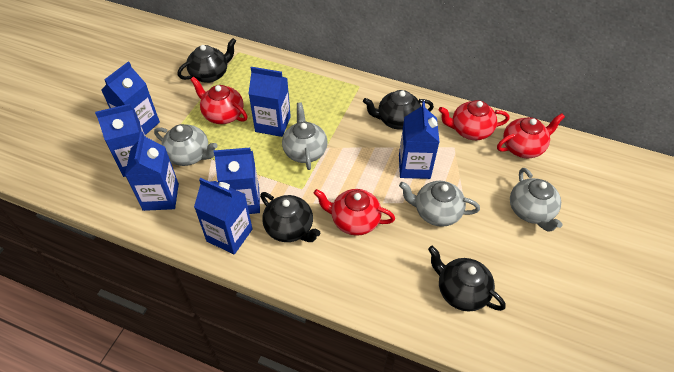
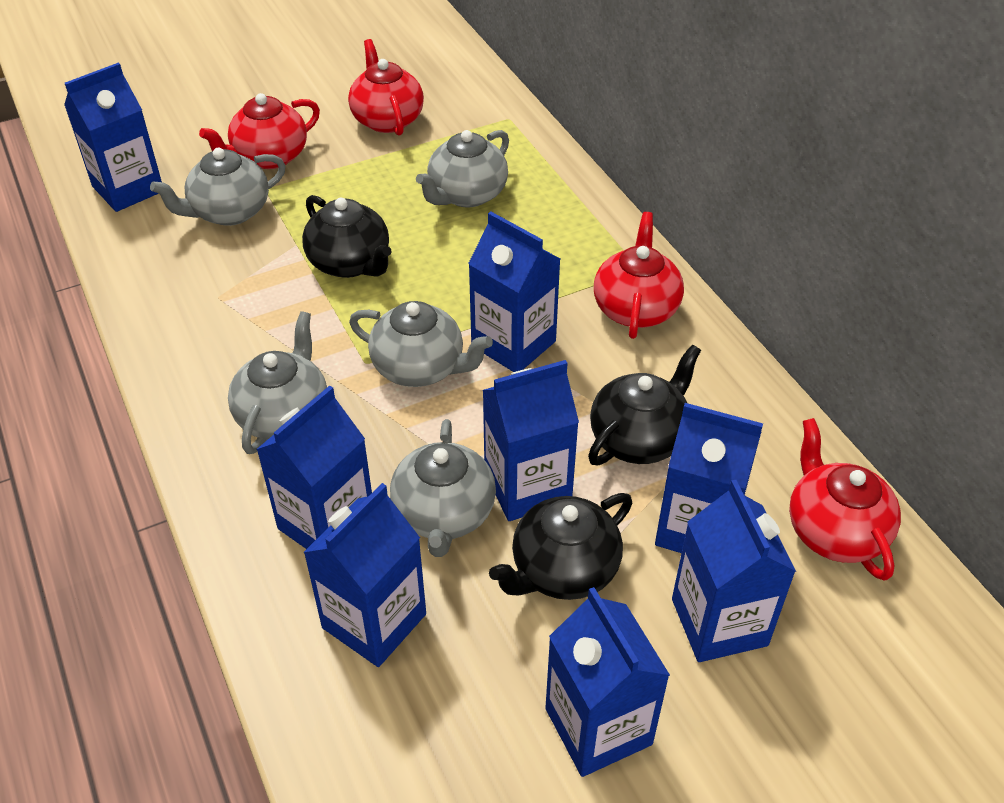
black teapot: [178,38,236,83] [260,192,320,242] [363,90,434,130] [428,246,506,312] = 4 -> [302,195,392,278] [489,493,632,600] [588,344,701,465] = 3
blue carton: [95,104,146,177] [101,62,160,135] [125,132,179,211] [194,178,252,254] [214,148,260,214] [248,67,291,137] [399,101,439,179] = 7 -> [64,63,162,212] [256,385,372,549] [303,483,426,667] [468,211,560,372] [482,360,579,521] [545,587,670,777] [655,403,763,553] [672,480,796,662] = 8
grey teapot: [154,124,218,166] [282,102,328,170] [399,181,480,227] [510,168,563,232] = 4 -> [150,148,286,226] [228,311,327,454] [349,301,493,387] [390,419,496,557] [416,130,509,208] = 5

